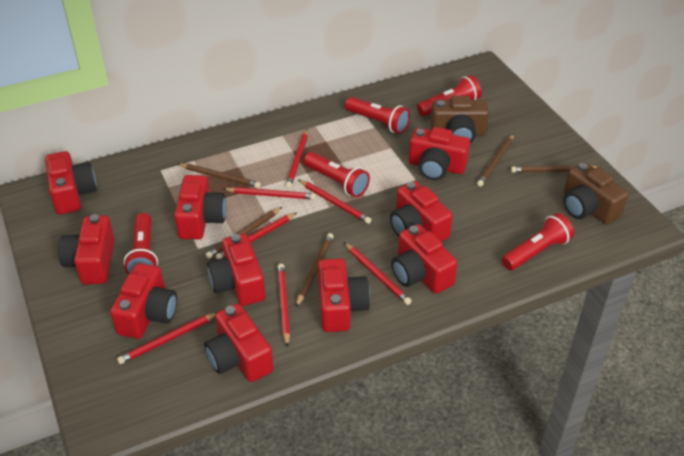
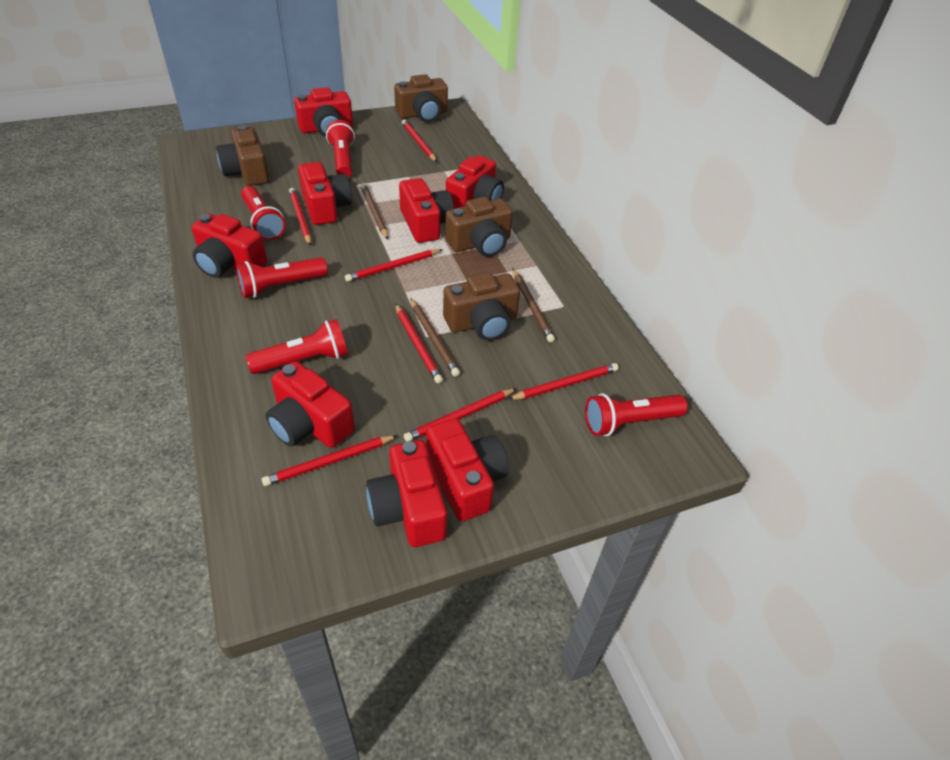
brown camera: [430,96,489,143] [563,162,629,224] = 2 -> [216,125,269,186] [394,74,448,122] [443,273,520,341] [445,197,513,257] = 4
brown pencil: [178,163,261,188] [205,207,282,259] [296,233,334,307] [477,134,514,187] [511,165,601,173] = 5 -> [361,183,388,240] [411,299,460,377] [513,269,555,342] = 3
red camera: [45,151,97,214] [58,214,115,285] [110,263,177,339] [174,175,226,239] [204,303,274,382] [207,234,265,306] [318,258,370,332] [390,181,453,242] [391,224,458,294] [409,127,470,180] = 10 -> [192,214,267,278] [266,361,355,448] [294,87,353,137] [298,162,352,225] [366,440,447,547] [399,178,454,243] [426,418,509,521] [446,155,504,209] = 8

